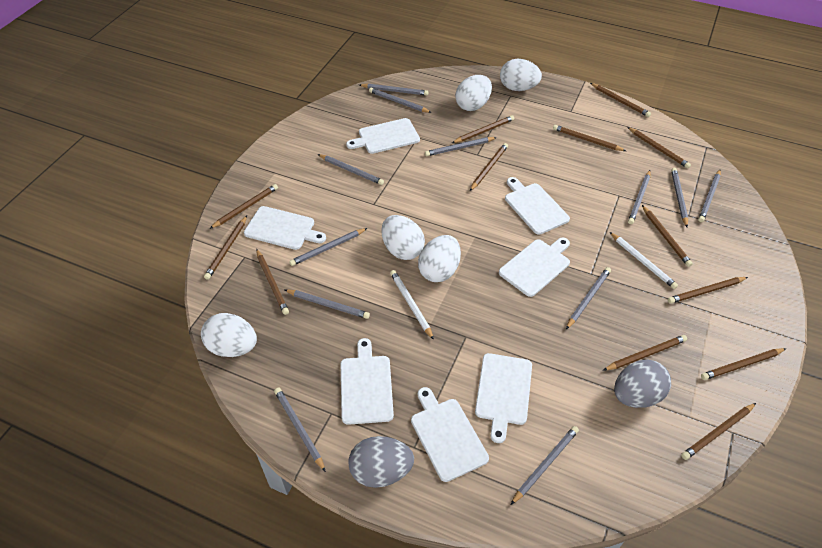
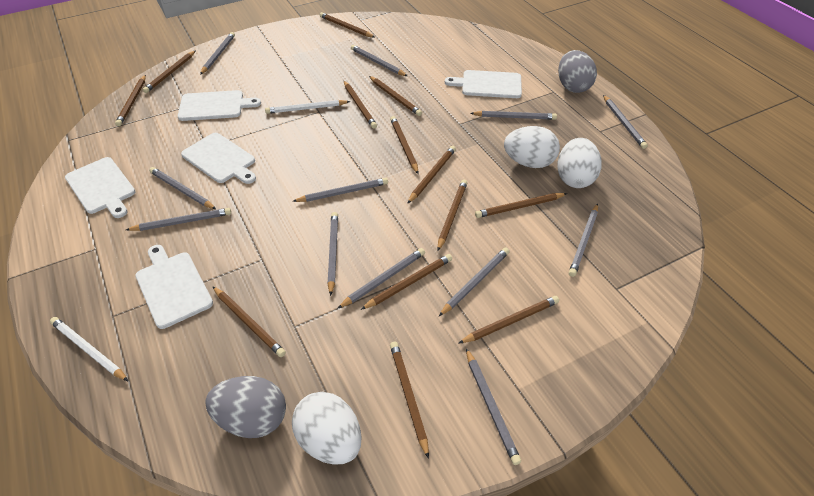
white cutting board: [244,206,326,250] [341,338,394,425] [346,118,420,154] [411,387,489,482] [475,353,532,443] [499,237,570,297] [505,177,570,235] = 7 -> [65,157,135,218] [136,245,213,329] [178,90,261,121] [181,133,256,184] [445,70,522,98] = 5
white egg: [201,313,257,357] [381,215,425,260] [418,235,461,282] [455,75,492,111] [500,59,542,91] = 5 -> [292,392,362,465] [504,126,560,168] [557,138,602,188] = 3

